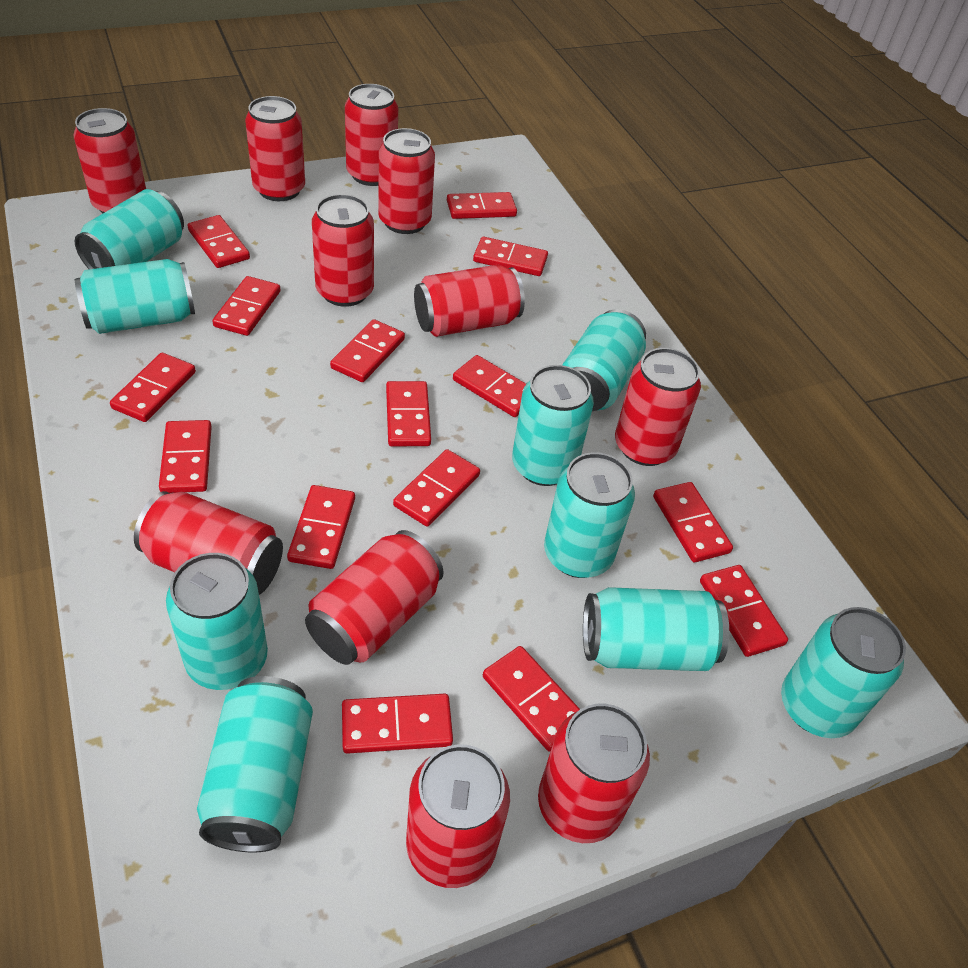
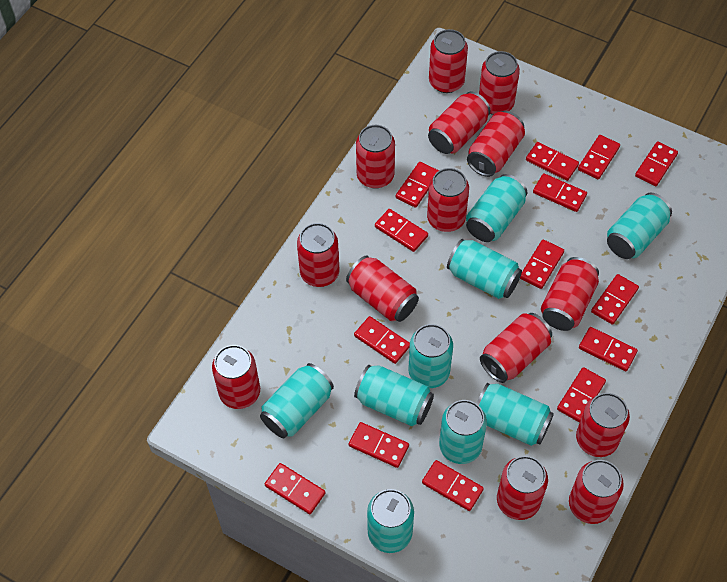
red can: [73,108,146,213] [134,491,283,595] [245,96,305,201] [305,530,444,665] [312,194,374,307] [345,84,398,186] [378,128,435,234] [406,744,510,888] [414,265,525,337] [538,703,650,843] [615,348,701,466] = 11 -> [212,345,260,409] [297,223,340,287] [346,255,419,322] [356,125,395,189] [427,168,469,232] [428,91,490,154] [429,29,468,93] [467,111,525,177] [479,51,520,115] [480,313,552,383] [497,456,548,520] [541,257,599,331] [569,460,624,524] [576,393,630,457] = 14
red domino: [110,353,196,422] [159,420,212,493] [187,215,250,268] [213,276,280,336] [287,485,355,569] [330,319,405,382] [342,694,453,754] [386,381,431,446] [393,449,480,527] [447,192,517,219] [453,355,526,417] [473,237,548,276] [483,646,580,752] [653,482,733,562] [700,565,788,657] = 15 -> [265,463,325,514] [349,422,409,468] [354,316,410,364] [375,209,428,252] [396,162,439,208] [422,460,484,511] [520,240,564,289] [526,142,579,181] [533,173,587,212] [557,367,606,422] [578,135,620,179] [579,327,638,371] [591,274,639,325] [635,141,678,186] = 14

